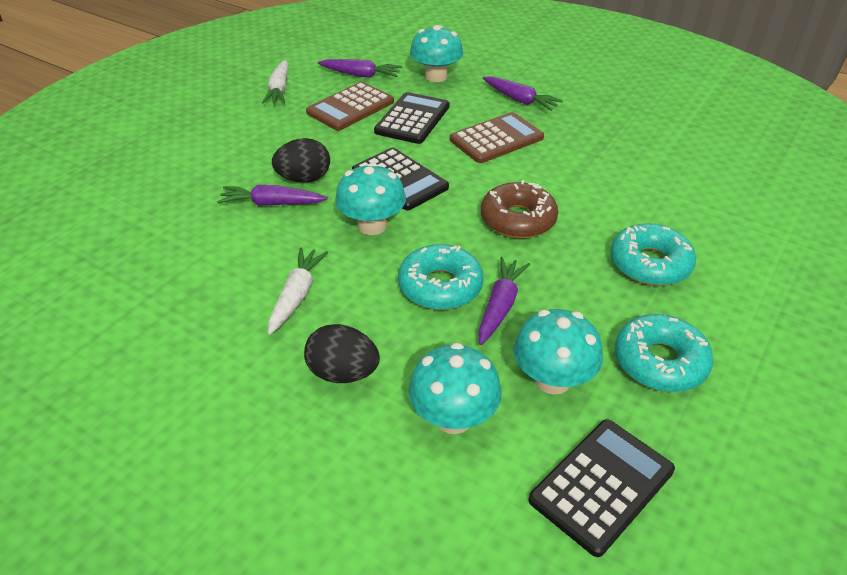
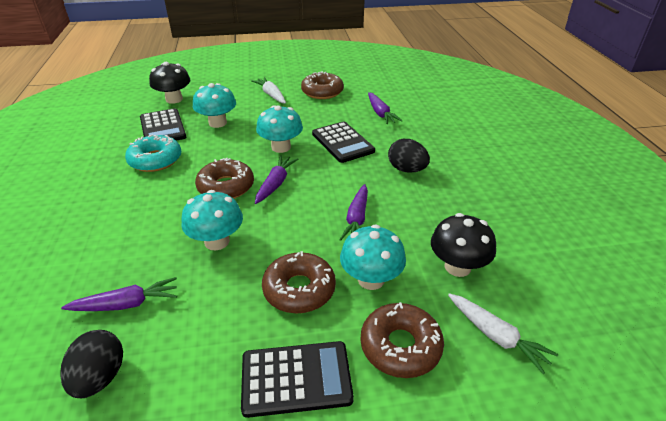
black mushroom: none = 0 -> [149,62,190,104] [431,213,496,277] = 2
brown calculator: [306,82,394,131] [450,112,544,163] = 2 -> none = 0
brown donut: [481,180,558,239] = 1 -> [195,158,254,199] [262,251,336,313] [301,71,344,99] [360,302,444,378] = 4
turquoise donut: [398,244,484,310] [611,223,696,286] [615,314,714,392] = 3 -> [125,135,181,172] = 1

